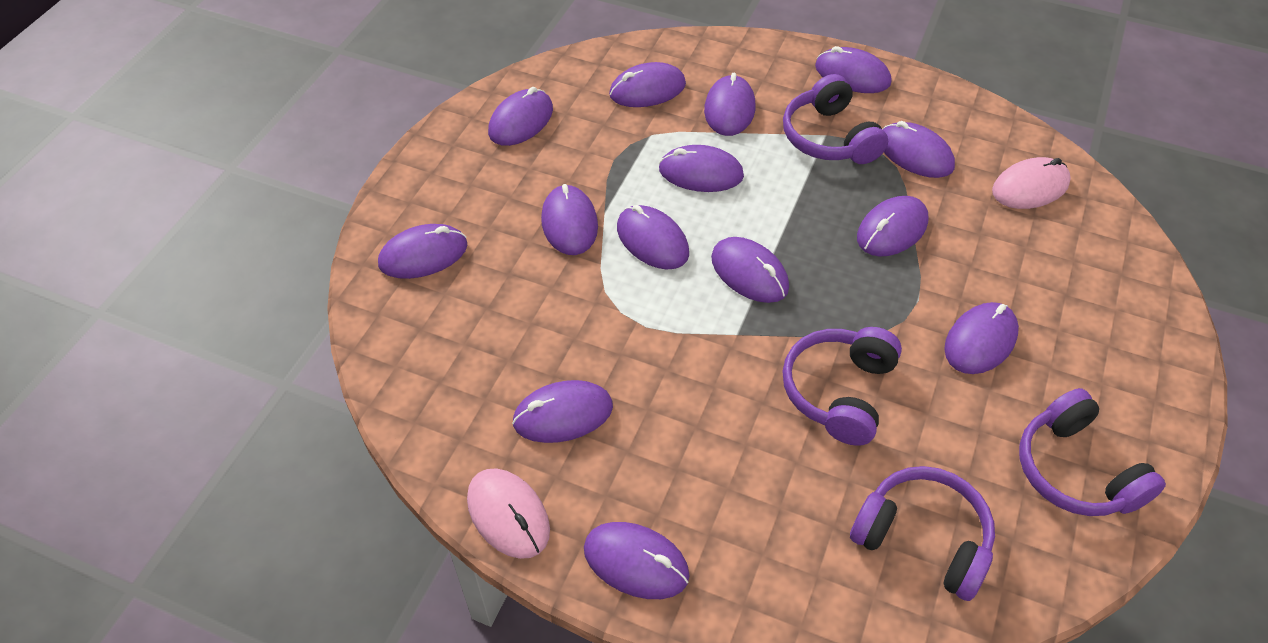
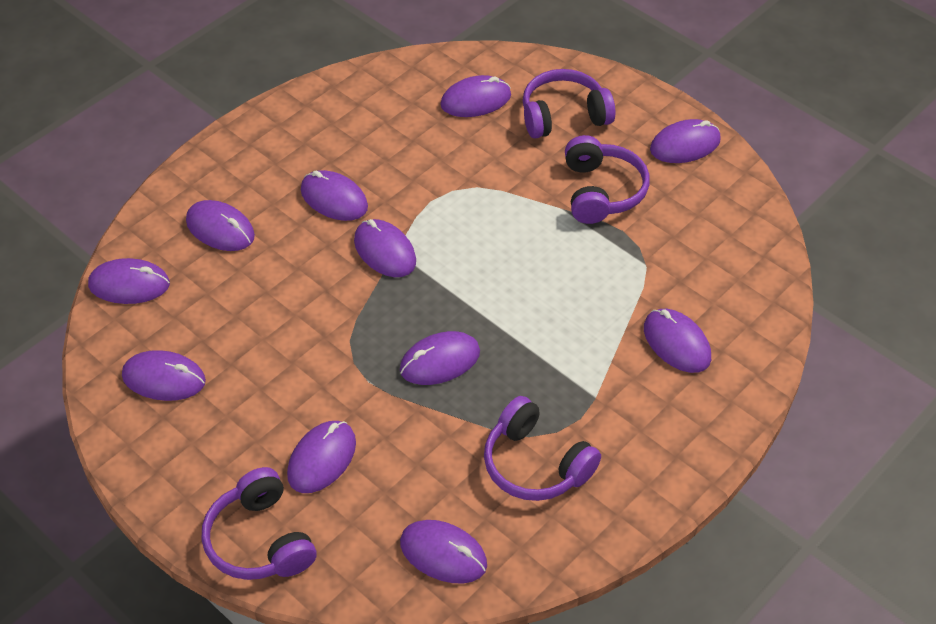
pink mouse: [467,468,550,559] [992,157,1071,209] = 2 -> none = 0
purple mouse: [378,224,468,279] [488,87,553,146] [512,380,613,443] [541,184,598,255] [584,522,690,599] [609,62,686,107] [617,205,689,269] [659,145,744,192] [704,73,755,136] [711,237,789,303] [815,46,891,93] [857,196,929,257] [882,121,955,178] [944,302,1019,374] = 14 -> [88,258,170,304] [122,350,206,401] [186,200,255,251] [287,421,356,493] [301,170,368,221] [354,219,416,277] [400,331,480,385] [400,520,487,584] [440,75,511,117] [644,309,711,373] [650,119,721,163] = 11

